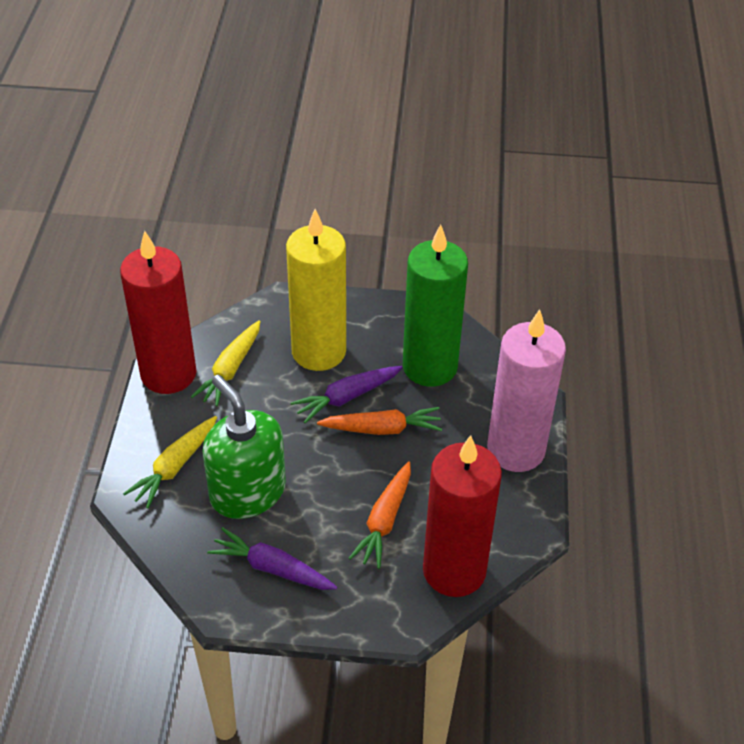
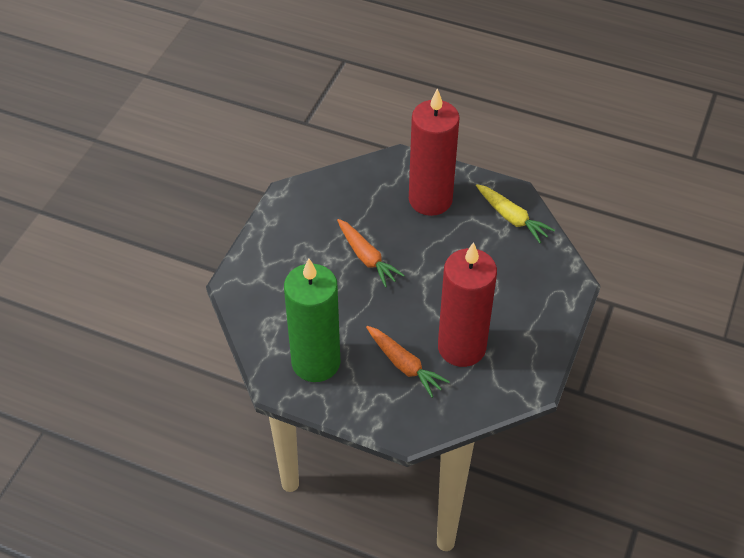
green soap dispenser: [202,375,286,519] = 1 -> none = 0
pink candle: [487,309,566,472] = 1 -> none = 0
purple carrot: [207,527,337,590] [291,366,403,423] = 2 -> none = 0
yellow candle: [286,209,346,371] = 1 -> none = 0
yellow carrot: [123,416,217,509] [191,320,261,406] = 2 -> [476,184,555,243] = 1

